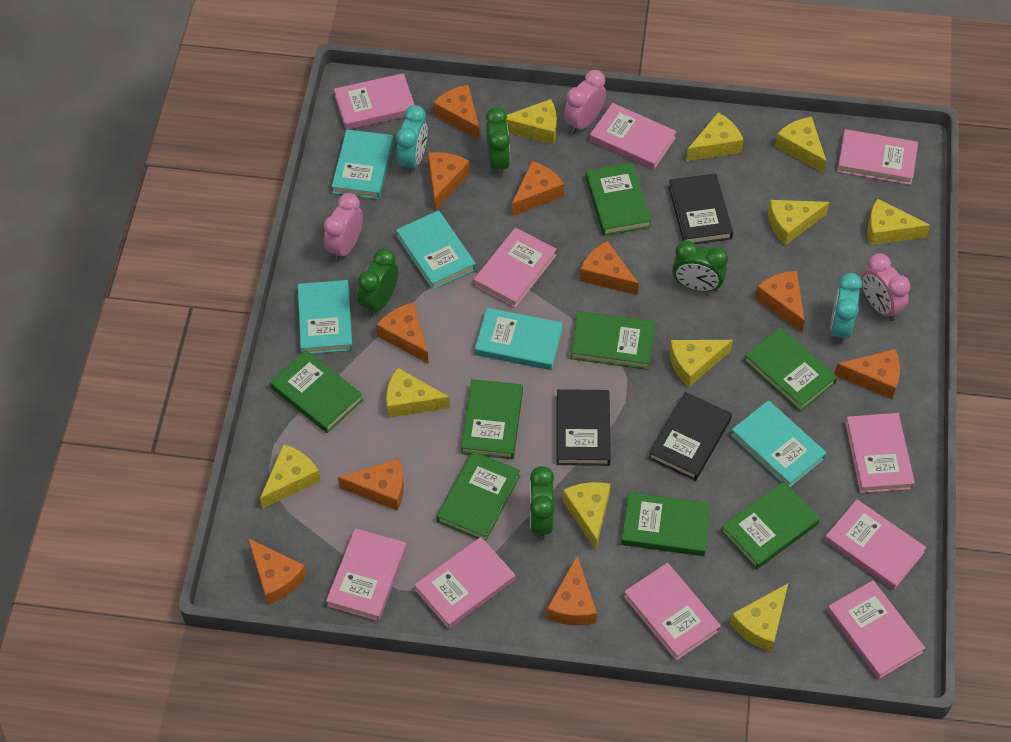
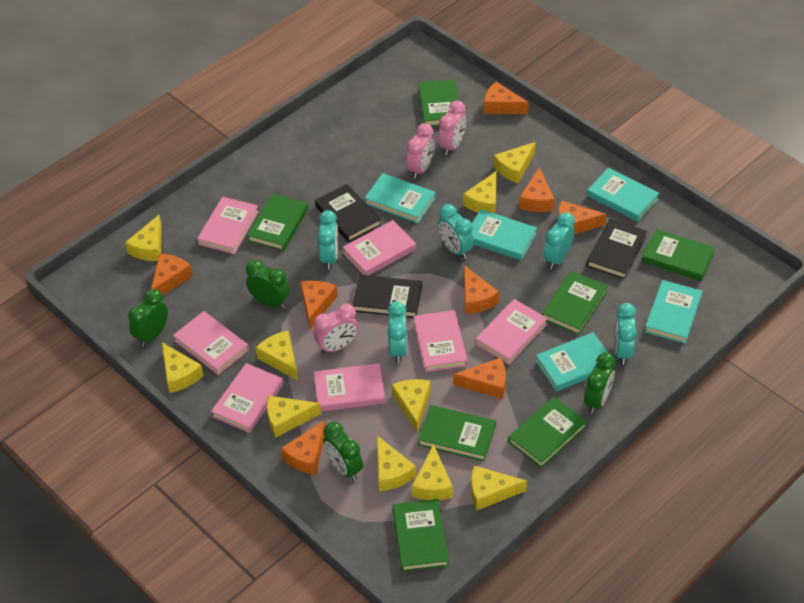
green book: [269,349,363,433] [437,451,520,542] [461,379,523,459] [570,311,655,370] [586,163,651,236] [621,492,711,556] [721,481,820,570] [744,327,837,412] = 8 -> [247,194,308,251] [393,499,449,572] [418,405,496,461] [419,79,459,127] [508,397,587,468] [542,271,608,335] [642,229,715,281] = 7
orange cheese: [248,538,307,604] [338,458,404,511] [376,302,429,364] [428,152,470,210] [433,85,480,140] [511,161,564,217] [547,555,597,625] [580,241,639,295] [755,271,805,332] [835,349,900,399] = 10 -> [151,253,193,295] [281,420,325,475] [300,281,337,329] [453,358,506,399] [464,265,499,314] [484,82,529,114] [519,167,555,212] [557,201,607,234] = 8
pink book: [326,528,407,621] [334,73,415,130] [415,537,515,629] [474,227,557,308] [589,103,677,170] [624,563,721,661] [824,499,926,590] [827,580,925,679] [837,129,918,185] [845,413,915,493] = 10 -> [173,311,249,375] [197,197,259,254] [211,363,284,433] [314,363,385,412] [343,220,416,275] [414,310,467,372] [475,299,548,365] = 7
turquoise clock: [396,105,428,174] [830,273,862,344] = 2 -> [317,210,338,269] [387,301,407,363] [438,204,474,259] [544,212,575,269] [614,303,637,365] = 5

